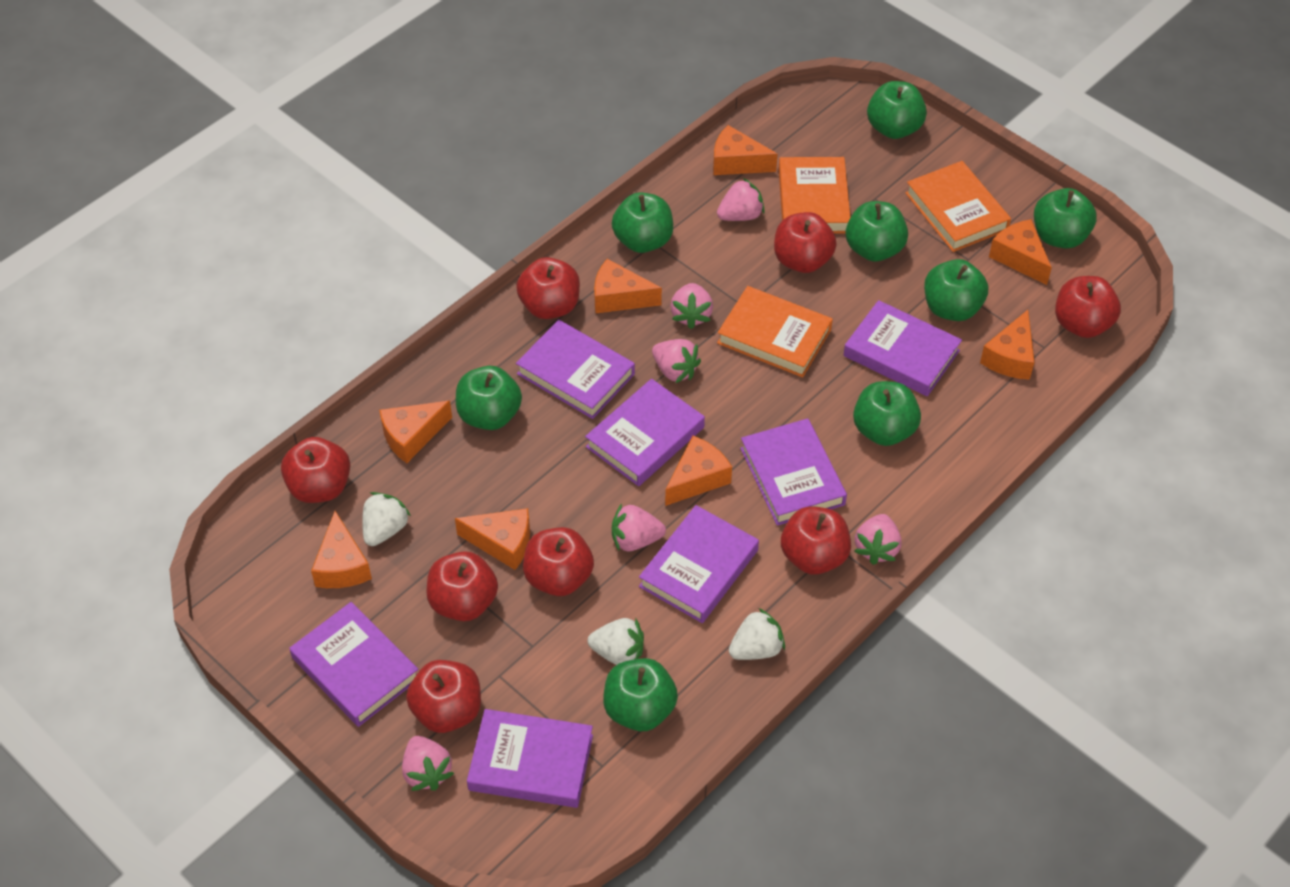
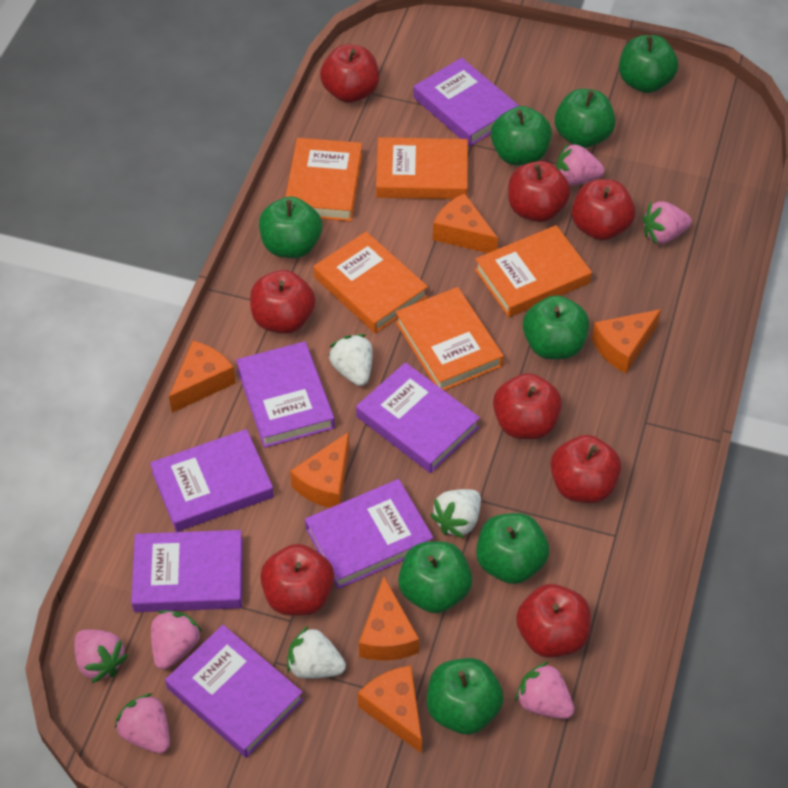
orange book: [717,286,833,377] [779,157,850,234] [906,161,1011,252] = 3 -> [285,138,362,221] [313,232,428,333] [376,137,468,199] [395,287,504,390] [475,225,592,317] = 5
orange cheese: [311,511,372,588] [379,401,452,463] [455,508,530,570] [594,259,662,313] [665,436,732,506] [713,125,778,175] [980,310,1034,380] [989,219,1052,285] = 8 -> [169,341,236,413] [290,432,350,508] [358,665,422,754] [359,576,419,661] [433,193,498,253] [592,309,661,373] = 6

